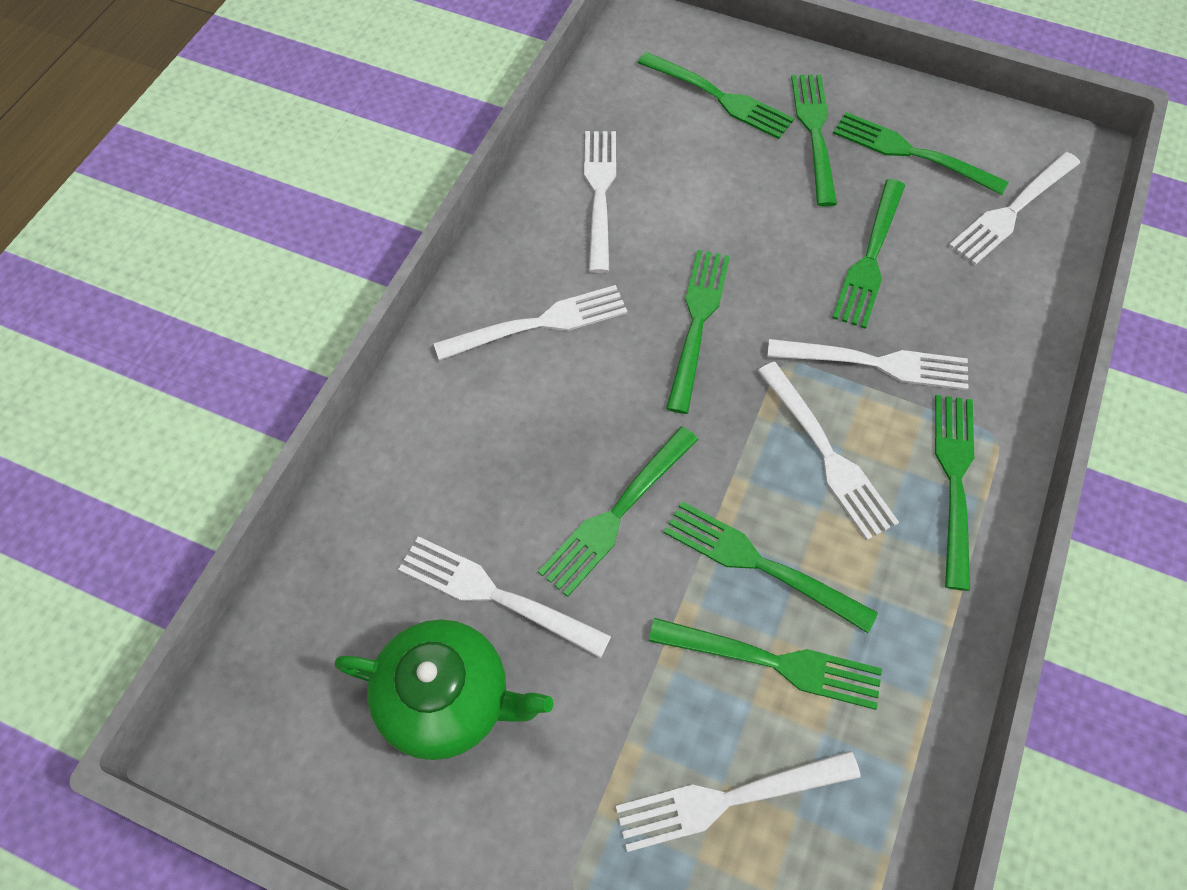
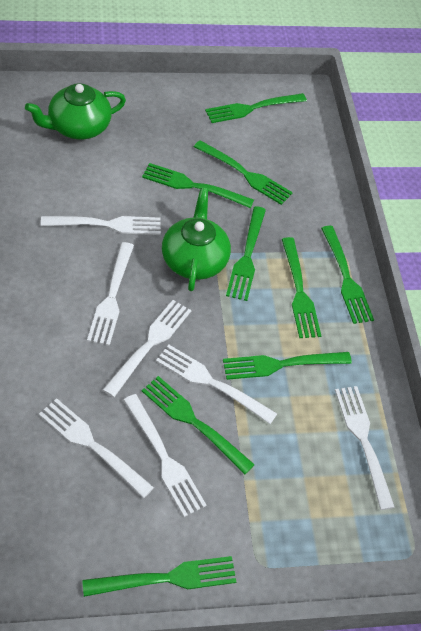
green teapot: [334,620,553,760] = 1 -> [25,83,126,139] [162,188,231,291] = 2

